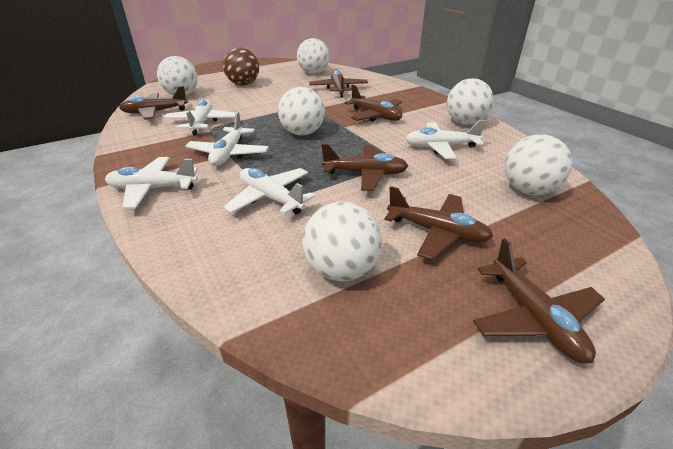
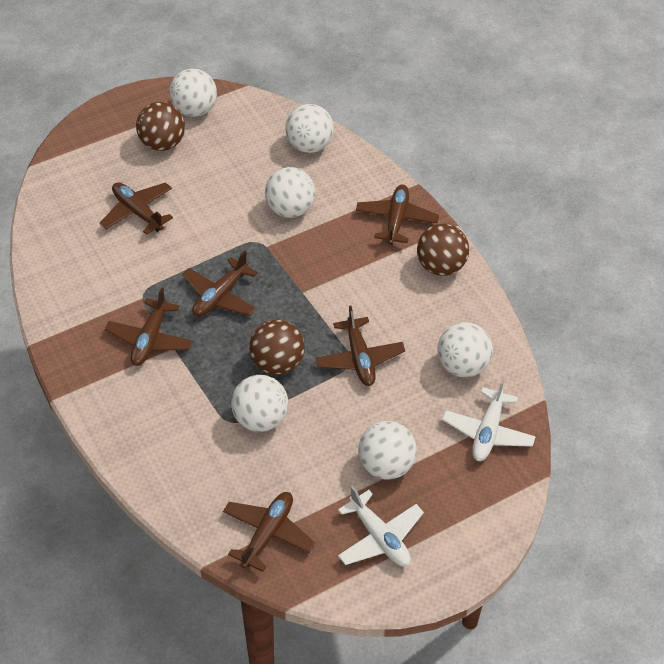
brown ball: [223,47,259,85] = 1 -> [136,102,185,151] [249,319,305,375] [417,223,469,276] = 3
white plane: [105,157,198,209] [163,100,236,136] [185,111,269,166] [223,168,315,215] [405,120,486,159] = 5 -> [338,486,424,566] [442,378,536,461] = 2

